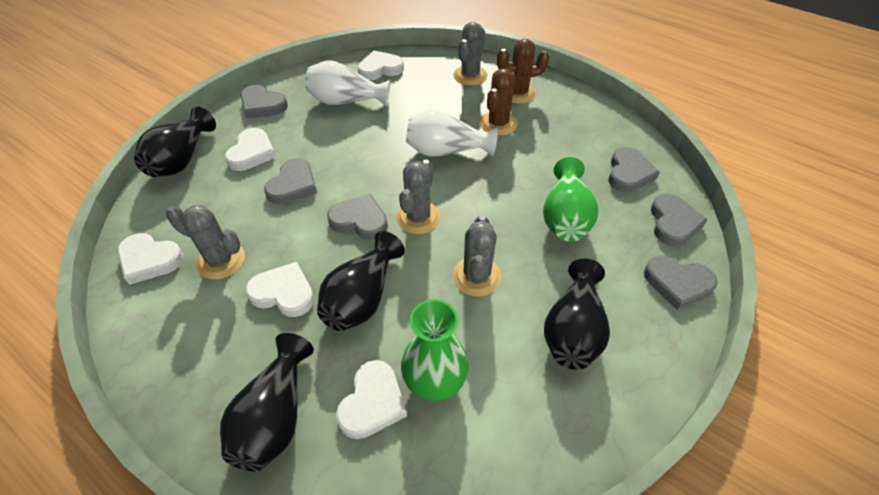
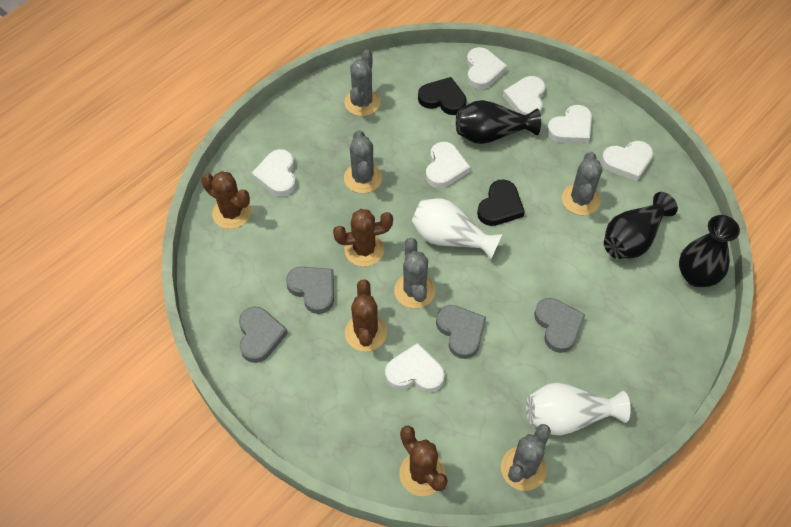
black heart: none = 0 -> [418,77,467,115] [477,180,525,226] = 2
black vase: [134,107,216,177] [220,333,314,471] [317,231,405,331] [544,258,610,370] = 4 -> [456,100,541,144] [604,192,678,259] [679,215,740,287] = 3
brown cactus: [480,69,517,136] [497,39,549,104] = 2 -> [201,171,251,229] [333,209,393,267] [345,280,387,352] [399,426,448,496] = 4
green vase: [401,299,469,401] [543,157,598,242] = 2 -> none = 0
grey cactus: [166,205,245,280] [396,160,441,234] [453,22,488,86] [453,215,501,296] = 4 -> [344,49,381,116] [344,130,382,193] [394,238,435,309] [501,424,551,491] [562,152,602,215] = 5
grey heart: [241,85,288,119] [264,158,317,205] [327,194,388,240] [608,147,660,193] [644,255,718,310] [651,194,708,246] = 6 -> [239,307,288,363] [286,267,334,314] [436,305,486,359] [534,298,586,353] = 4
white heart: [117,233,184,285] [225,128,276,171] [246,262,314,317] [336,360,407,439] [357,51,404,81] = 5 -> [252,149,296,197] [385,343,445,393] [426,142,470,188] [467,47,507,89] [503,76,545,115] [547,105,592,143] [601,141,653,181] = 7

